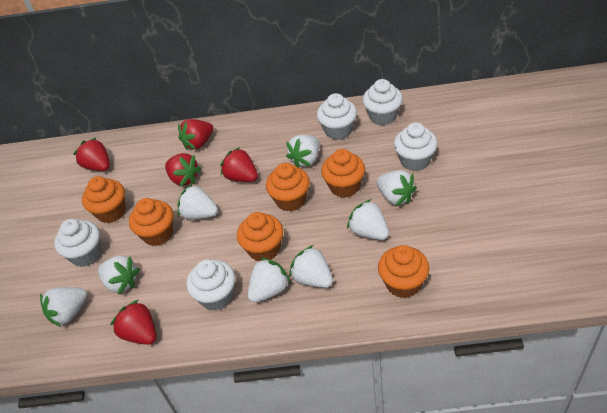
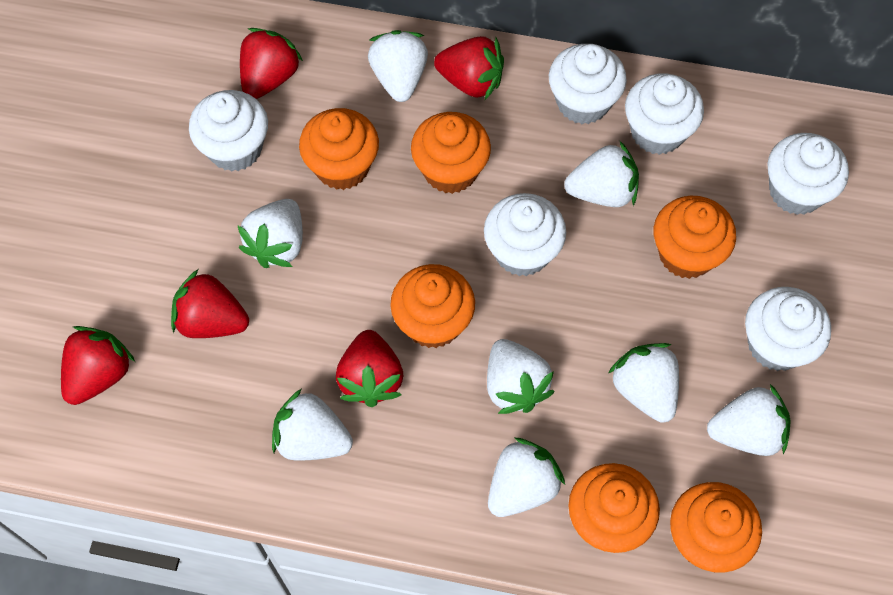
white cupcake: [54,219,102,267] [186,259,235,311] [317,93,357,140] [362,79,403,125] [394,122,438,171] = 5 -> [189,90,268,172] [484,193,566,276] [549,44,627,124] [625,73,704,155] [745,287,831,371] [767,133,849,215] = 6

